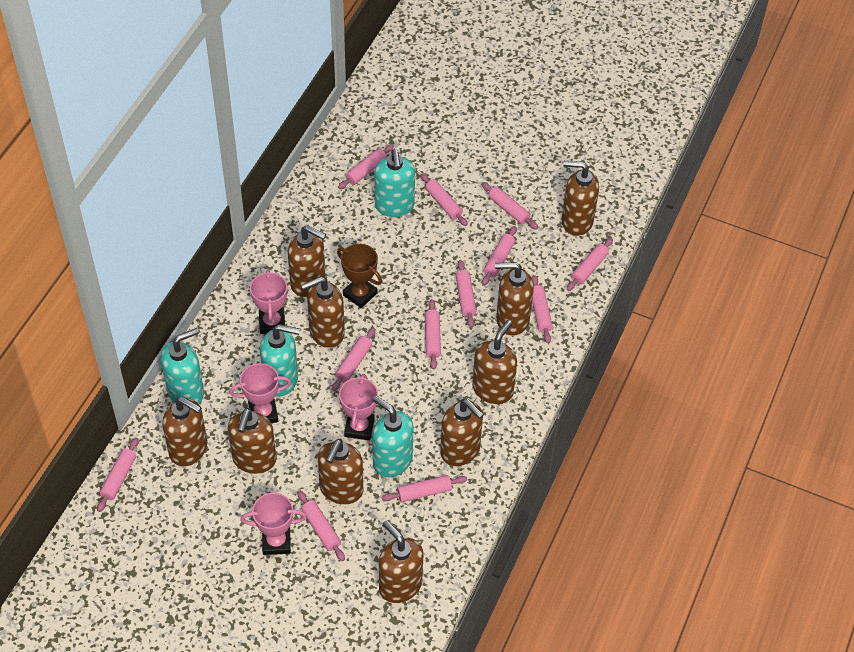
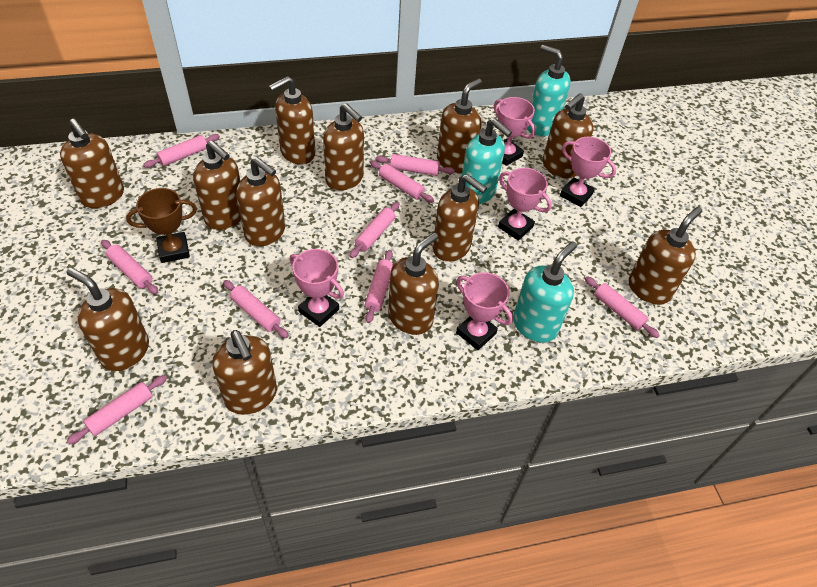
brown soap dispenser: [162,397,207,466] [228,408,276,474] [288,225,326,297] [301,276,345,348] [318,439,363,504] [379,520,423,603] [440,399,484,466] [472,320,517,404] [495,262,534,336] [562,161,599,236] = 10 -> [60,119,124,209] [66,267,149,371] [193,141,241,230] [212,330,277,415] [236,157,285,247] [269,76,315,165] [323,103,364,191] [388,232,439,335] [433,174,487,262] [437,78,482,174] [543,93,594,179] [629,207,702,305] = 12
pink rolling pin: [97,438,139,512] [297,491,345,561] [332,328,375,391] [338,144,394,189] [382,475,467,502] [421,173,468,226] [425,299,441,369] [455,260,476,328] [481,182,538,230] [482,226,517,286] [532,275,553,343] [567,238,613,291] = 12 -> [67,375,167,445] [101,240,158,294] [143,134,220,168] [223,280,289,338] [350,202,399,258] [365,250,393,323] [370,161,434,203] [376,154,455,176] [585,276,660,338] = 9
pink trophy: [229,363,291,423] [241,493,307,555] [250,269,287,334] [339,374,378,440] = 4 -> [290,249,344,327] [456,272,513,350] [494,97,536,166] [498,168,552,241] [560,137,616,207] = 5
turquoise soap dispenser: [161,328,204,404] [260,324,300,397] [372,395,414,477] [374,149,415,217] = 4 -> [462,118,512,204] [513,241,577,343] [527,45,571,136] = 3

